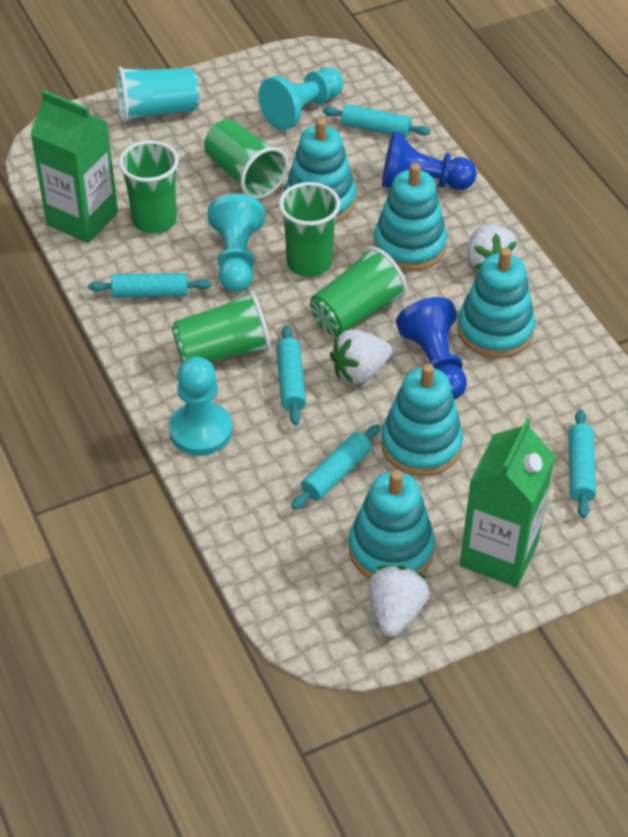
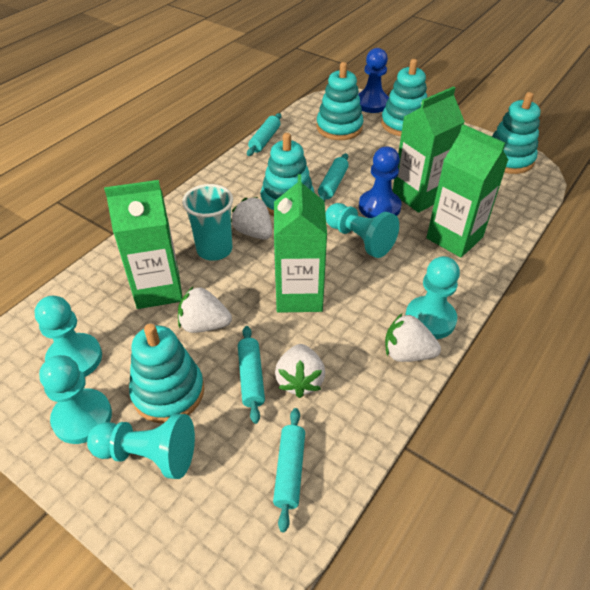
green carton: [30,90,118,243] [460,418,555,587] = 2 -> [104,180,182,309] [274,174,327,313] [393,86,465,213] [426,124,509,258] = 4
green cup: [119,140,179,234] [172,291,271,363] [204,119,288,199] [279,182,340,277] [310,247,407,336] = 5 -> none = 0
turquoise pawn: [169,357,232,456] [208,194,265,292] [258,67,343,130] = 3 -> [35,296,102,377] [39,355,112,444] [87,414,195,479] [325,203,399,258] [405,256,460,339] = 5
turquoise rolling pin: [88,273,211,298] [276,326,306,425] [291,424,380,510] [323,104,431,138] [568,410,596,518] = 5 -> [238,326,265,424] [247,113,281,156] [273,408,305,532] [318,153,349,202] = 4
white strawberry: [330,330,392,384] [368,566,429,637] [467,224,518,271] = 3 -> [178,287,232,333] [231,197,272,240] [275,344,325,398] [385,314,441,362] = 4

